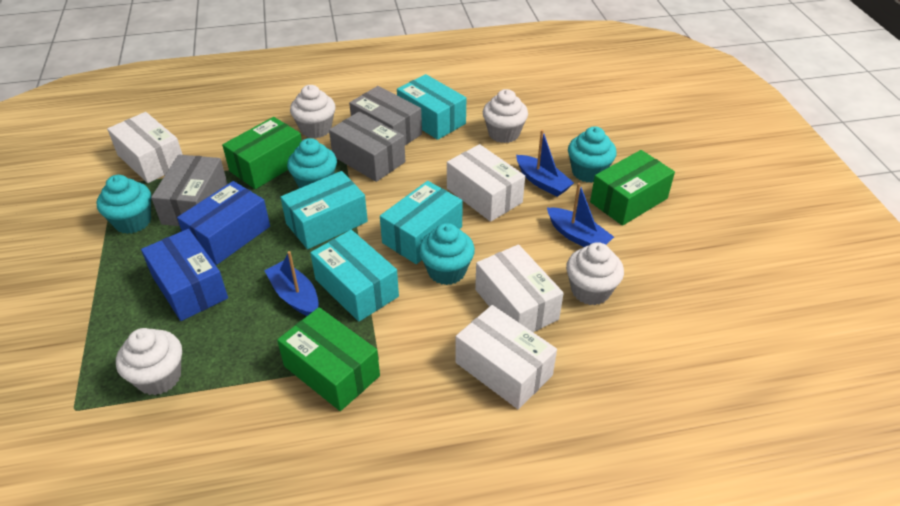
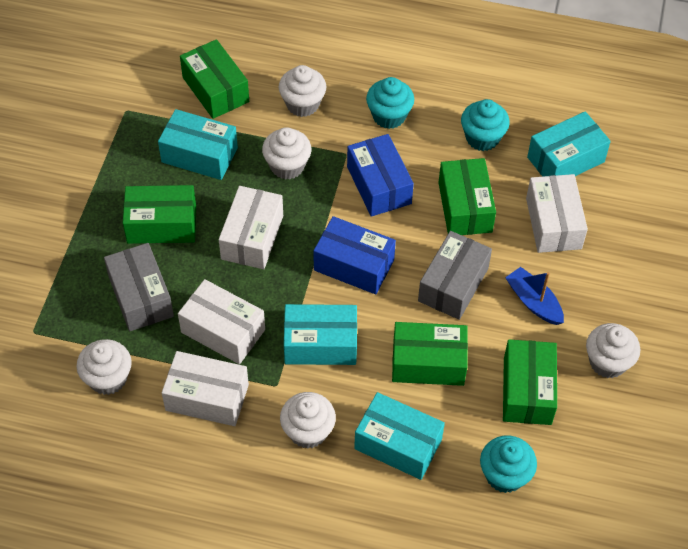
blue boat: [264,251,319,316] [516,130,574,197] [547,183,614,247] = 3 -> [505,267,564,325] = 1
green box: [222,117,302,189] [277,307,380,411] [590,150,675,226] = 3 -> [123,185,196,244] [180,39,249,119] [392,322,468,386] [438,158,496,235] [503,339,557,425] = 5
grey box: [151,154,228,226] [329,111,405,182] [349,86,422,145] = 3 -> [104,243,174,332] [418,231,492,320] = 2
turquoise cupcake: [97,175,151,234] [287,138,337,188] [419,223,475,285] [568,126,617,183] = 4 -> [366,77,414,129] [461,99,510,151] [480,435,537,493] = 3
white cupcake: [116,328,182,395] [290,85,336,138] [483,89,528,143] [566,242,624,305] = 4 -> [76,339,132,395] [262,127,312,180] [279,65,326,117] [280,392,336,449] [586,323,640,378] = 5

